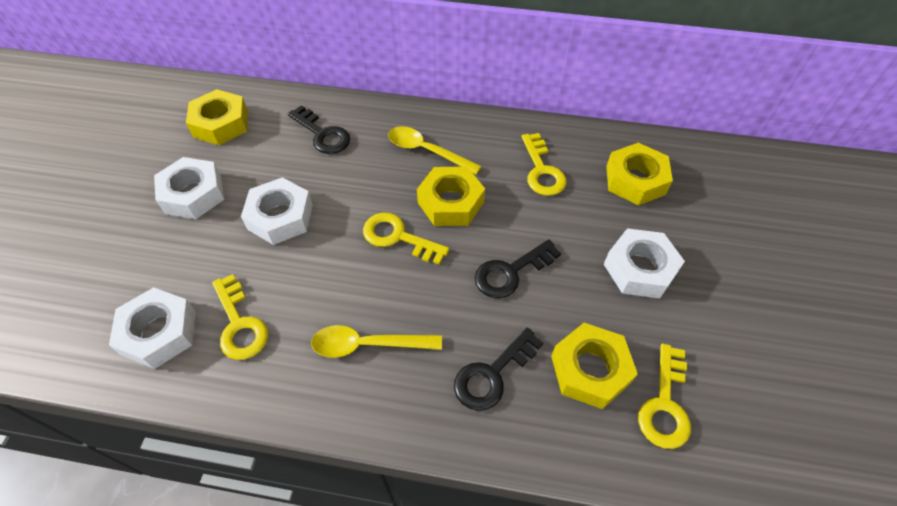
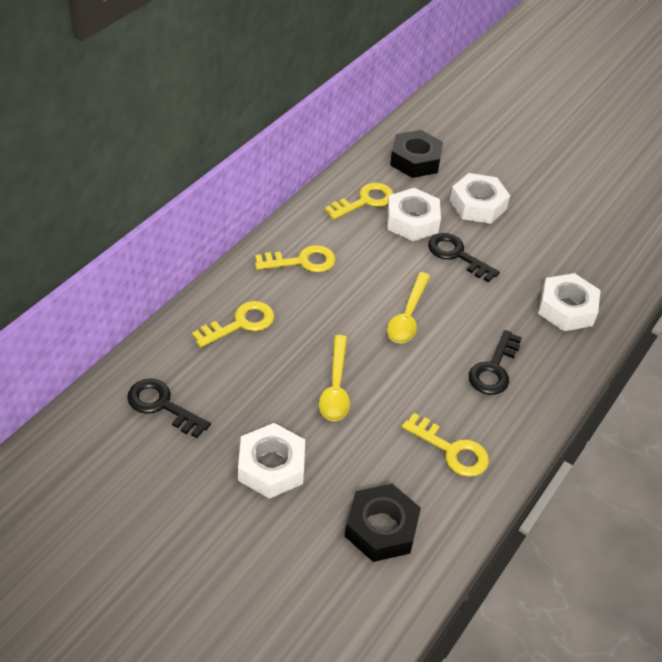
black nut: none = 0 -> [345,484,421,562] [390,130,443,178] = 2
yellow nut: [186,89,248,145] [417,167,485,226] [551,323,638,409] [606,143,673,206] = 4 -> none = 0

